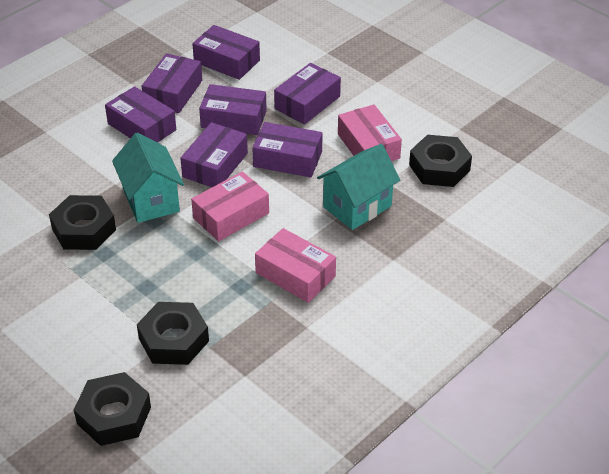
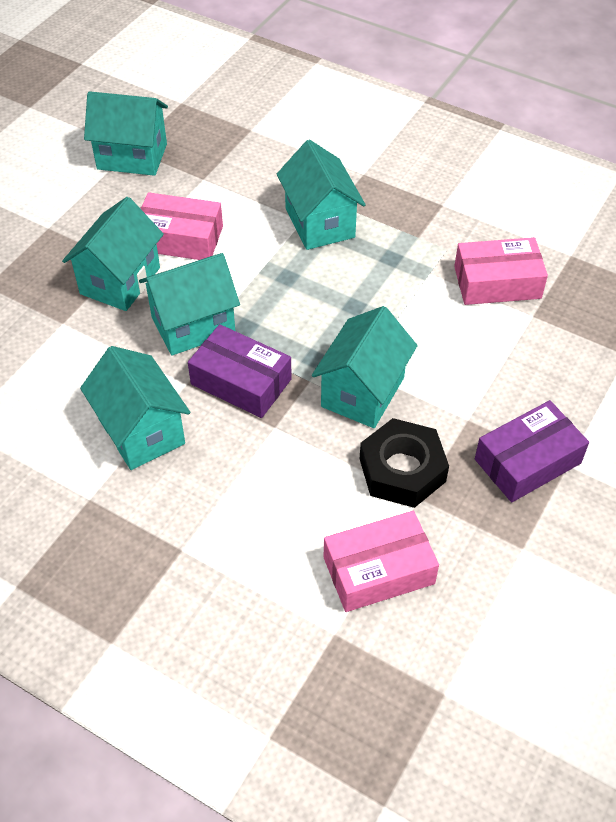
black nut: [49,195,116,250] [74,372,151,446] [137,302,209,365] [409,135,472,187] = 4 -> [360,418,449,508] = 1
purple box: [105,86,176,143] [142,53,202,113] [180,122,248,187] [192,25,260,80] [199,84,267,135] [252,122,322,177] [274,63,341,124] = 7 -> [188,324,292,418] [475,400,589,502] = 2
turquoise house: [112,133,184,223] [317,144,400,230] = 2 -> [62,197,164,311] [80,346,190,470] [84,91,168,176] [139,253,240,356] [277,140,366,250] [312,306,418,428] = 6

